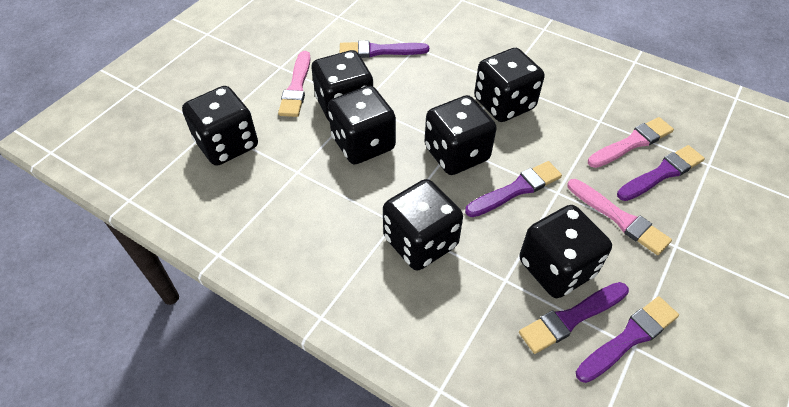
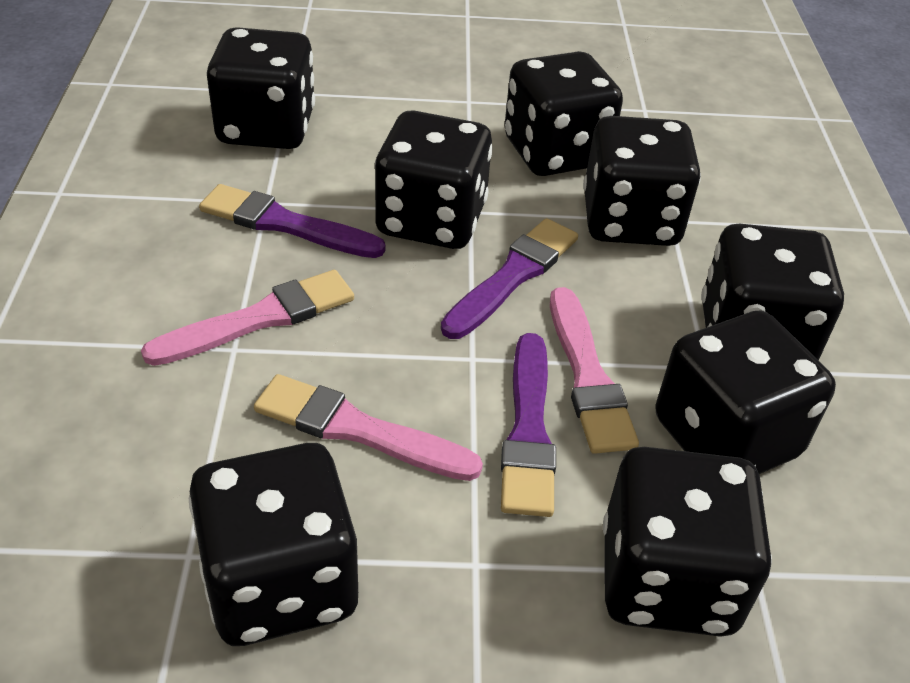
black dice: [182,86,258,166] [311,50,373,122] [328,86,396,164] [383,179,463,270] [424,95,497,175] [474,48,544,122] [519,205,612,298] = 7 -> [189,443,358,646] [207,27,315,149] [374,110,493,249] [504,51,623,176] [583,116,701,246] [603,447,772,637] [655,311,836,474] [701,224,844,360] = 8
purple brush: [340,41,429,58] [465,161,562,217] [519,282,629,354] [576,296,679,383] [617,145,705,201] = 5 -> [199,184,385,258] [441,218,578,339] [501,333,556,517] = 3

